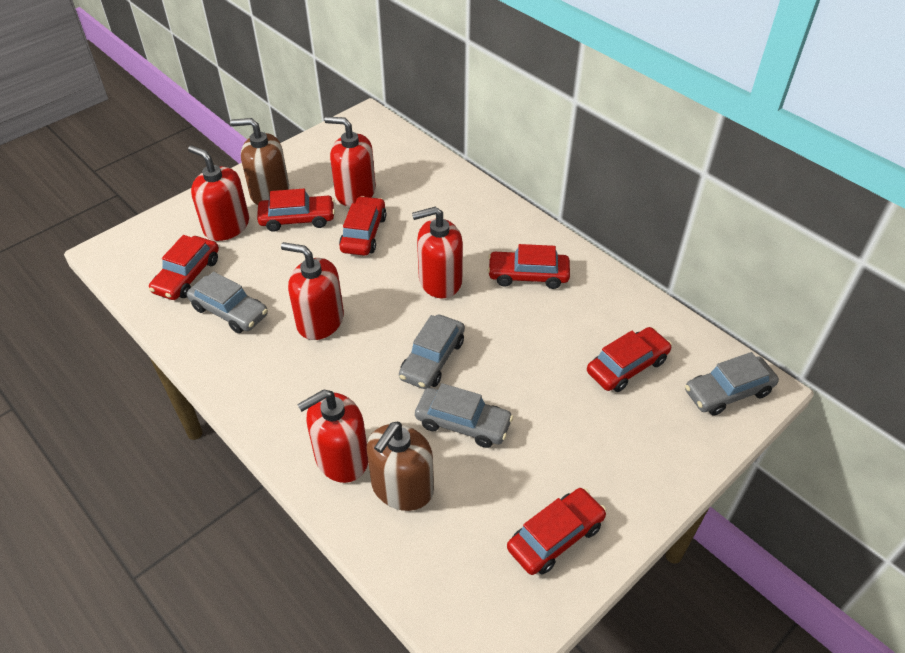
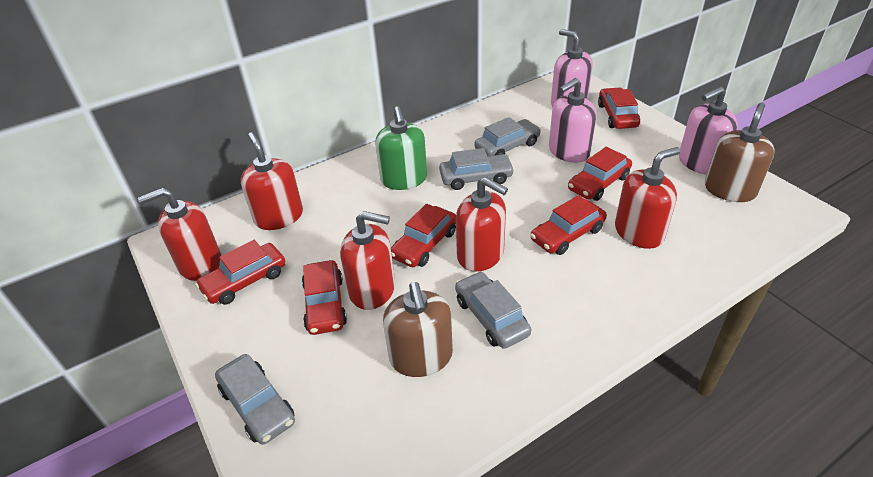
green soap dispenser: none = 0 -> [375,106,427,190] = 1
pink soap dispenser: none = 0 -> [549,78,597,163] [551,29,593,107] [679,86,738,174] = 3

